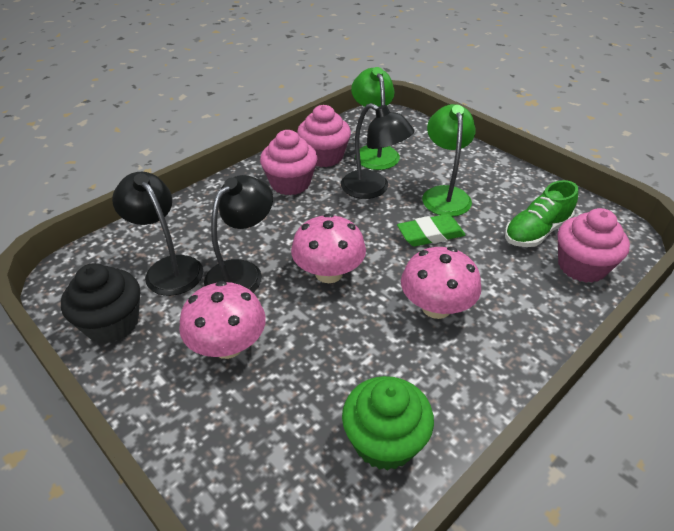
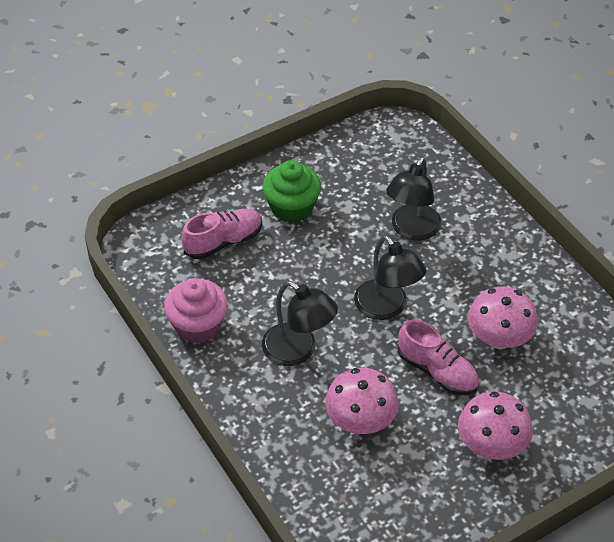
black cupcake: [61,263,140,344] = 1 -> none = 0
green eraser: [397,214,465,247] = 1 -> none = 0
green lamp: [351,67,400,170] [422,104,475,216] = 2 -> none = 0
green shoe: [505,180,578,247] = 1 -> none = 0
pink cupcake: [260,130,318,195] [297,105,351,167] [558,208,630,283] = 3 -> [164,278,228,343] = 1
pink shoe: none = 0 -> [181,209,262,259] [398,319,479,395] = 2

